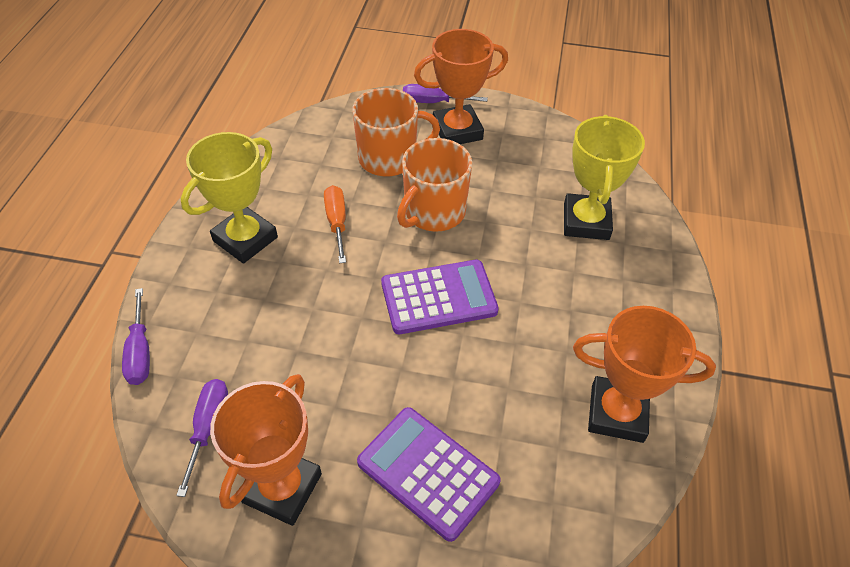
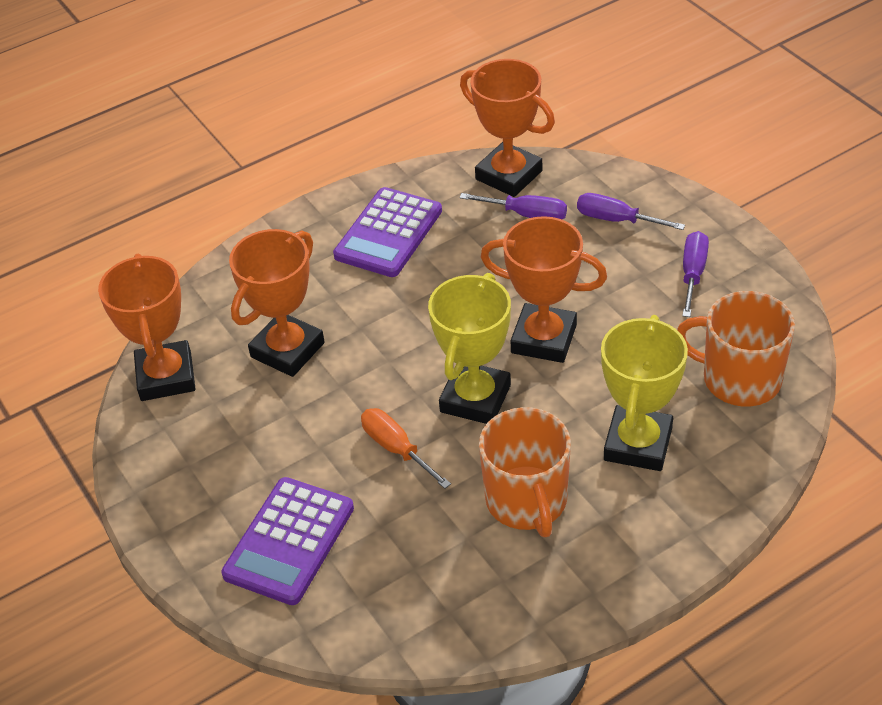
orange trophy: [210,374,322,526] [414,29,508,144] [573,306,716,443] = 3 -> [98,254,195,401] [229,229,324,377] [460,59,555,197] [481,216,607,363] = 4

